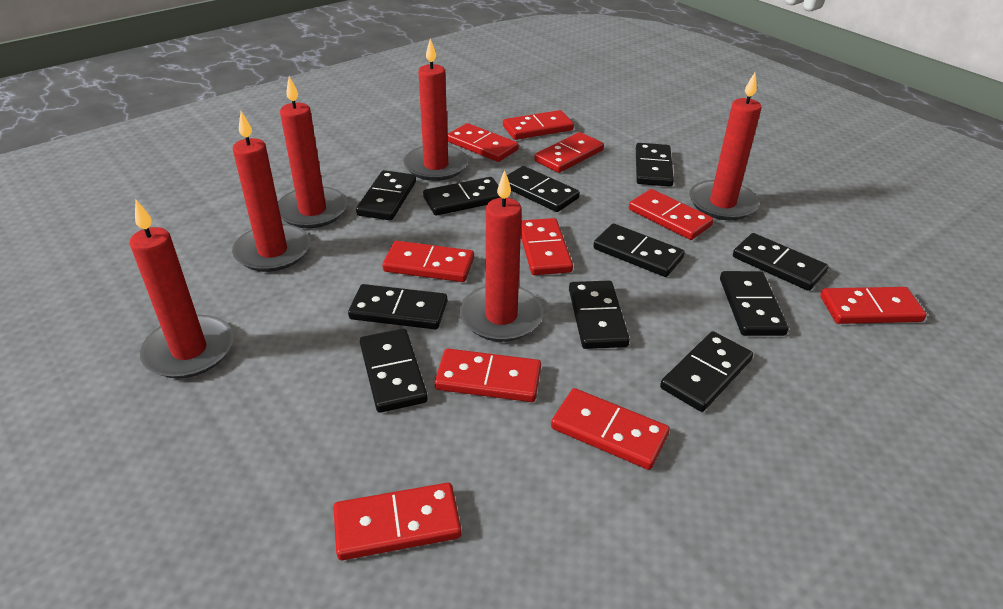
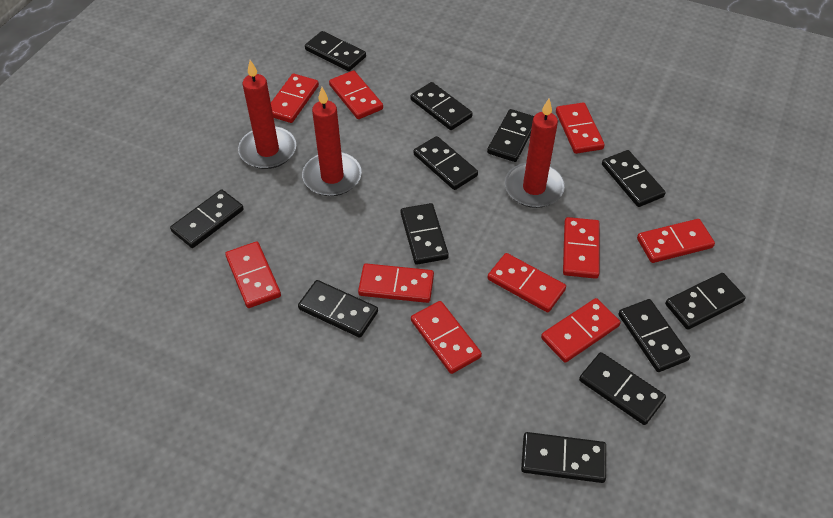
black domino: [348,284,447,329] [356,170,416,220] [360,329,428,413] [423,177,501,216] [507,166,580,212] [569,281,630,349] [593,224,685,277] [636,143,674,187] [660,331,753,412] [720,271,788,336] [733,233,829,291] = 11 -> [170,189,244,248] [298,280,378,338] [305,31,366,71] [401,203,449,265] [411,82,473,130] [414,136,478,190] [487,109,534,162] [521,432,606,483] [579,352,666,425] [602,150,666,207] [619,299,690,372] [665,273,746,330] = 12
red candle: [130,200,234,378] [232,111,310,272] [278,76,347,228] [404,38,468,181] [460,170,543,342] [689,73,762,220] = 6 -> [238,60,296,169] [302,87,362,196] [505,99,565,208] = 3

